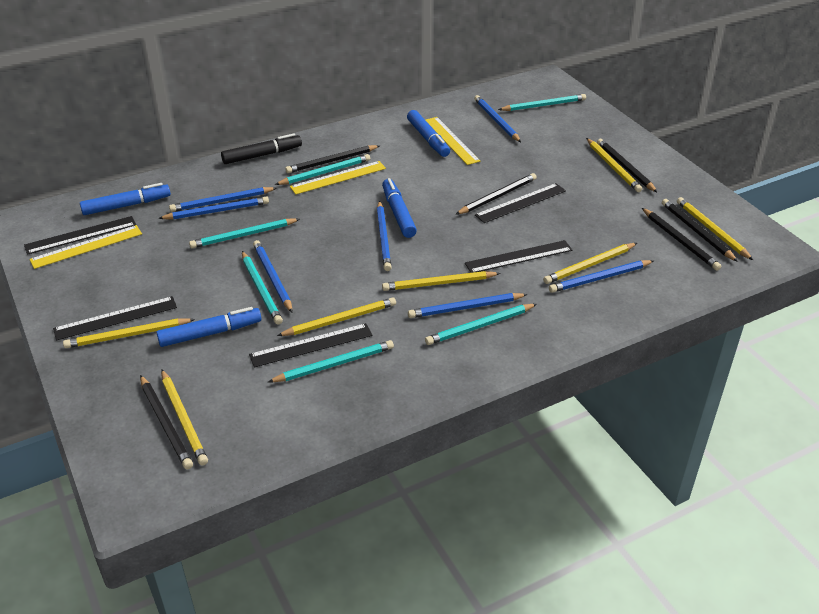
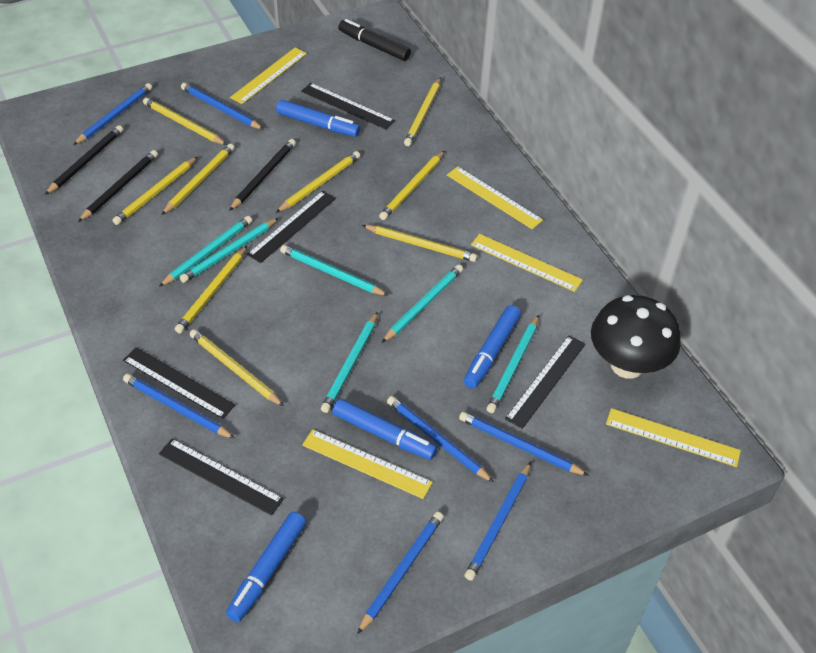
black mushroom: none = 0 -> [591,295,681,379] = 1
black pencil: [140,375,193,469] [285,145,380,173] [455,173,537,215] [597,139,658,193] [642,208,721,271] [662,199,738,262] = 6 -> [45,125,123,195] [78,150,158,222] [229,139,296,211] = 3
yellow pencil: [63,318,195,348] [161,370,208,465] [277,297,396,336] [382,271,501,291] [543,243,637,284] [586,138,642,192] [677,197,753,260] = 7 -> [112,157,197,225] [143,98,227,145] [162,143,235,215] [175,246,247,333] [190,329,284,406] [276,151,360,213] [362,225,477,262] [379,151,444,220] [404,77,441,146] = 9
yellow ruler: [29,225,142,269] [290,161,386,194] [426,117,480,165] = 3 -> [230,48,307,104] [302,429,433,499] [447,166,543,229] [471,234,583,292] [606,408,741,467] = 5

